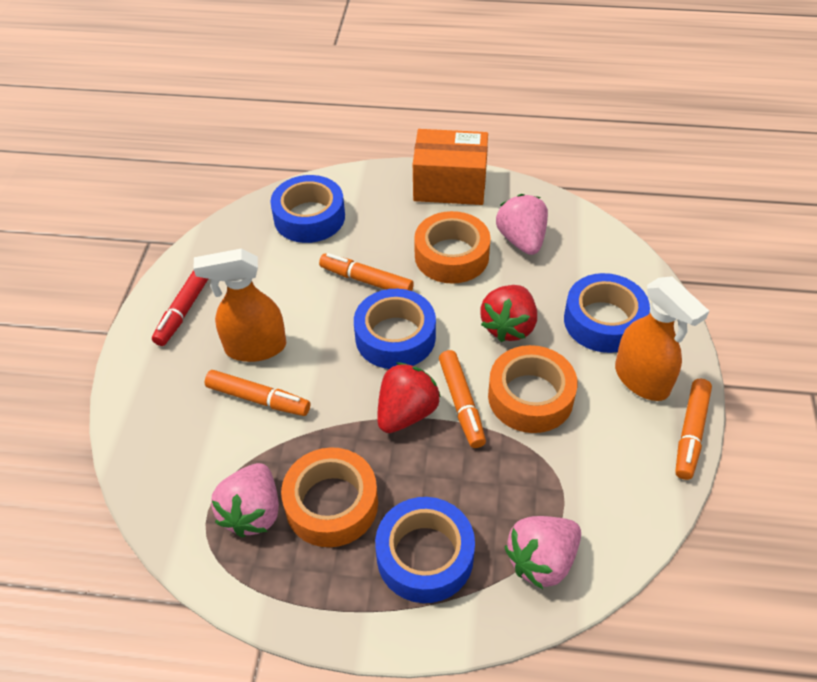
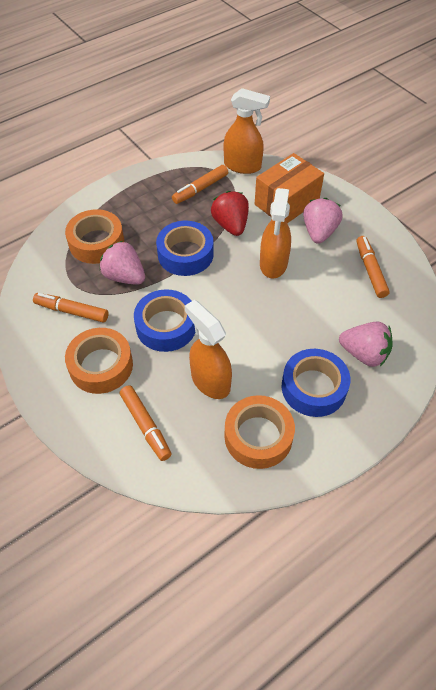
blue tape: [270,175,345,243] [354,289,436,369] [375,497,475,603] [564,273,650,353] = 4 -> [134,289,195,352] [156,221,214,276] [282,349,350,417] = 3
orange spray bottle: [193,248,286,362] [615,276,709,401] = 2 -> [185,300,232,399] [224,88,270,174] [260,188,291,278] = 3
red marker: [152,270,208,346] = 1 -> none = 0
red strawberry: [377,363,441,433] [480,285,537,342] = 2 -> [211,191,249,236] = 1

